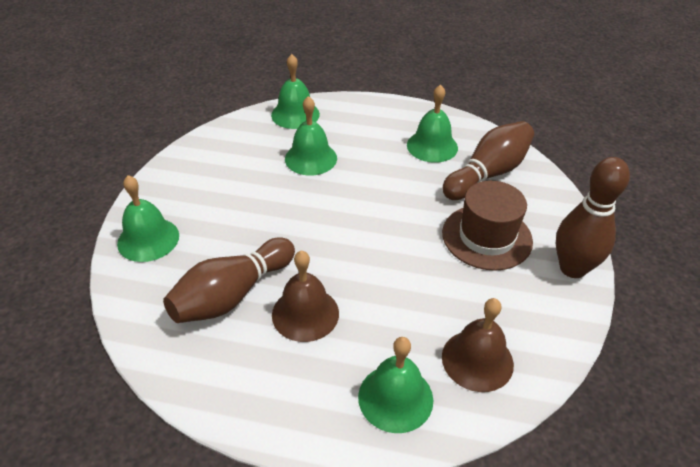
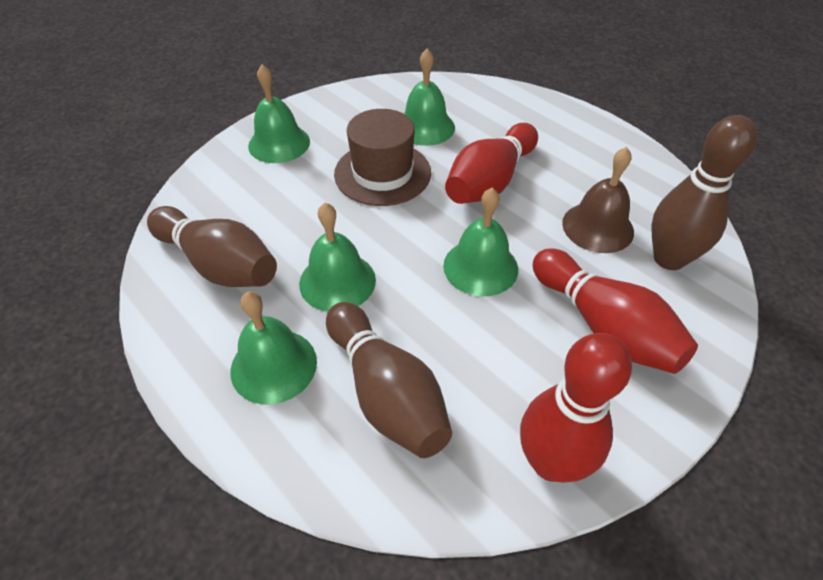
brown bell: [272,250,339,342] [442,298,514,392] = 2 -> [562,147,634,253] = 1
red bowling pin: none = 0 -> [445,123,538,204] [520,333,632,483] [532,248,698,374] = 3

